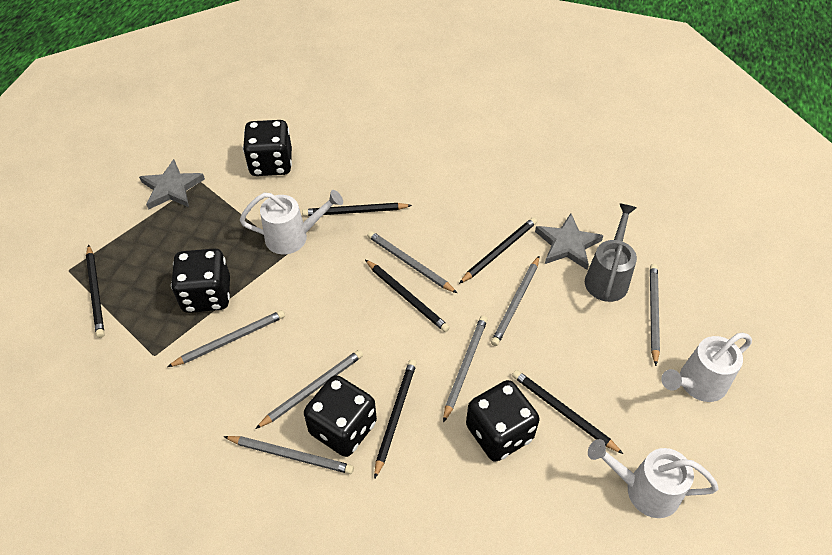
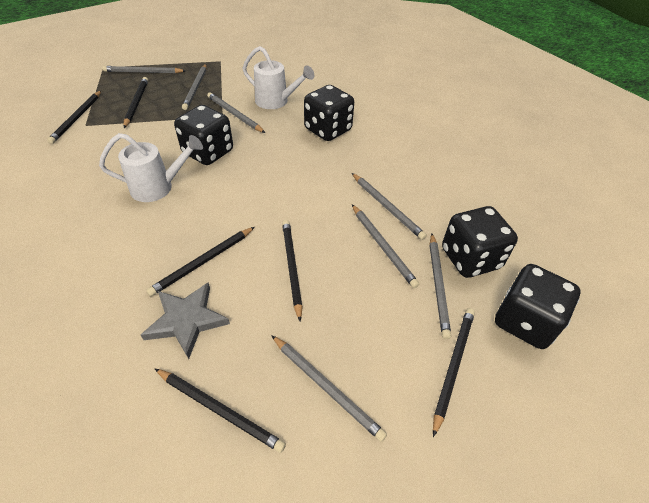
grey star: [139,159,205,209] [535,213,604,270] = 2 -> [141,282,230,359] = 1
grey watering can: [585,203,637,302] = 1 -> none = 0
white watering can: [240,190,343,254] [588,439,719,518] [661,333,752,402] = 3 -> [99,133,203,202] [243,46,314,109] = 2

